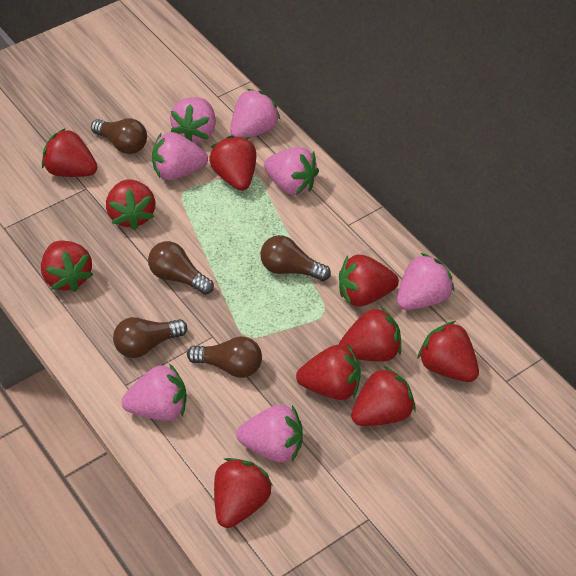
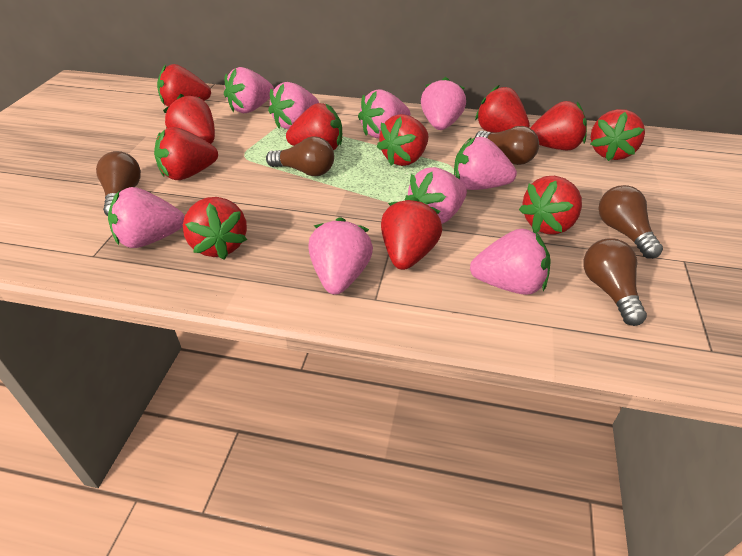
pink strawberry: [121,363,187,421] [152,132,208,180] [170,97,216,142] [230,89,280,137] [236,405,303,463] [264,147,319,195] [397,253,454,310] = 7 -> [108,187,185,248] [224,67,274,113] [268,82,319,129] [308,217,373,294] [358,89,410,138] [405,167,467,224] [421,77,466,130] [454,137,517,190] [470,229,551,295] = 9
red strawberry: [41,241,93,292] [42,128,97,177] [106,179,156,230] [209,135,256,191] [214,458,273,528] [296,345,361,400] [339,255,399,307] [339,307,401,362] [351,366,416,426] [417,321,479,382] = 10 -> [154,127,218,180] [157,64,211,107] [163,94,215,144] [183,197,247,259] [286,103,342,151] [377,114,428,166] [381,197,443,270] [475,85,530,133] [519,176,582,234] [530,101,587,150] [590,109,645,161] = 11

